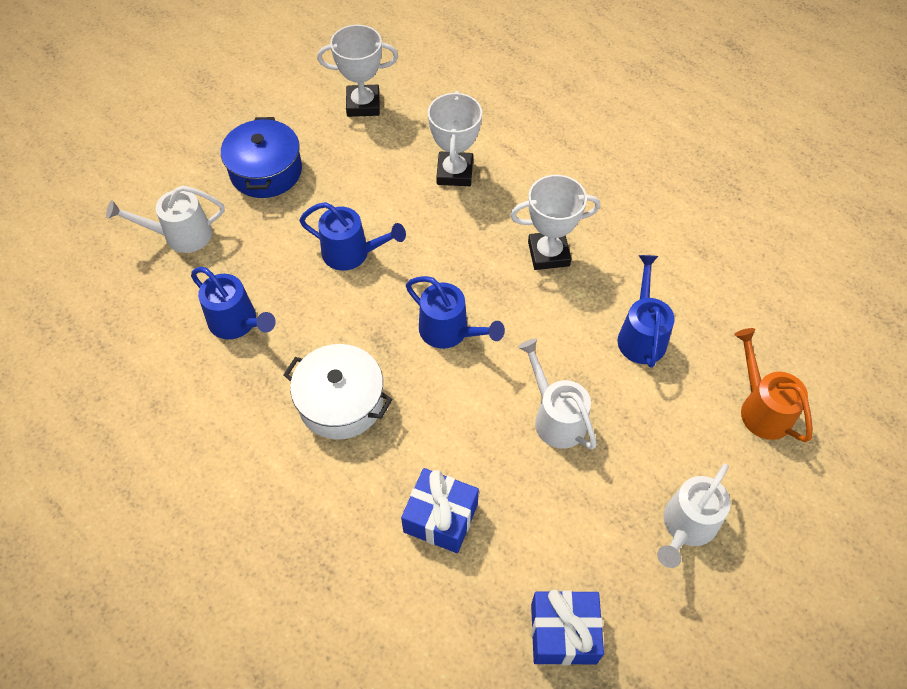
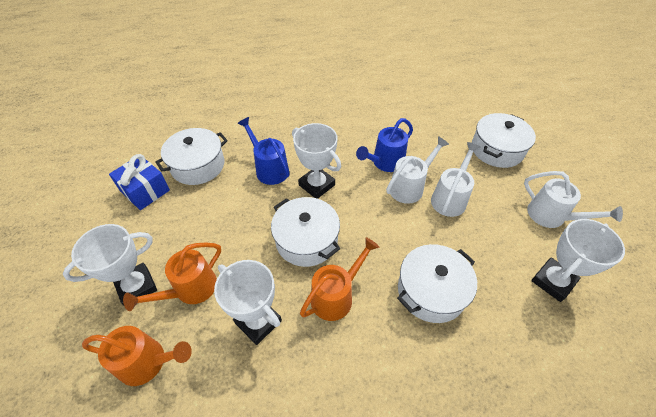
blue gift: [401,468,479,553] [531,589,604,665] = 2 -> [109,154,170,210] = 1
blue pot: [221,117,302,198] = 1 -> none = 0
blue watering can: [191,267,276,339] [299,202,406,271] [406,276,505,349] [618,255,675,368] = 4 -> [238,117,290,185] [356,118,413,172] = 2
orange watering can: [734,328,813,443] = 1 -> [82,326,192,386] [123,243,221,311] [300,237,379,321] = 3
white pot: [284,344,393,440] = 1 -> [155,128,228,185] [271,197,340,267] [397,244,477,323] [472,113,536,168] = 4
white trophy: [317,25,398,117] [428,91,482,186] [510,175,600,270] = 3 -> [63,224,157,305] [214,260,282,345] [292,123,341,199] [531,219,625,302] = 4

